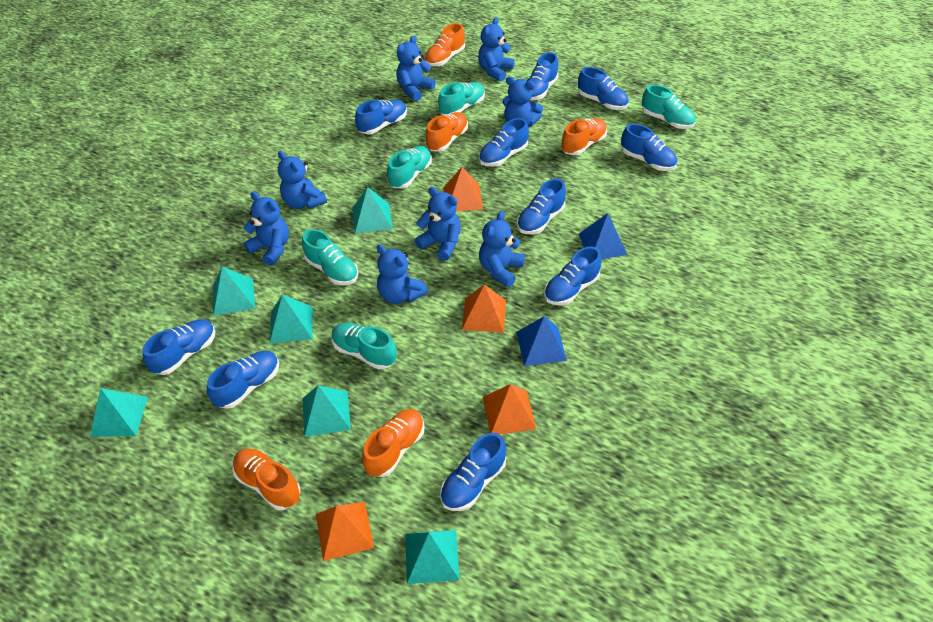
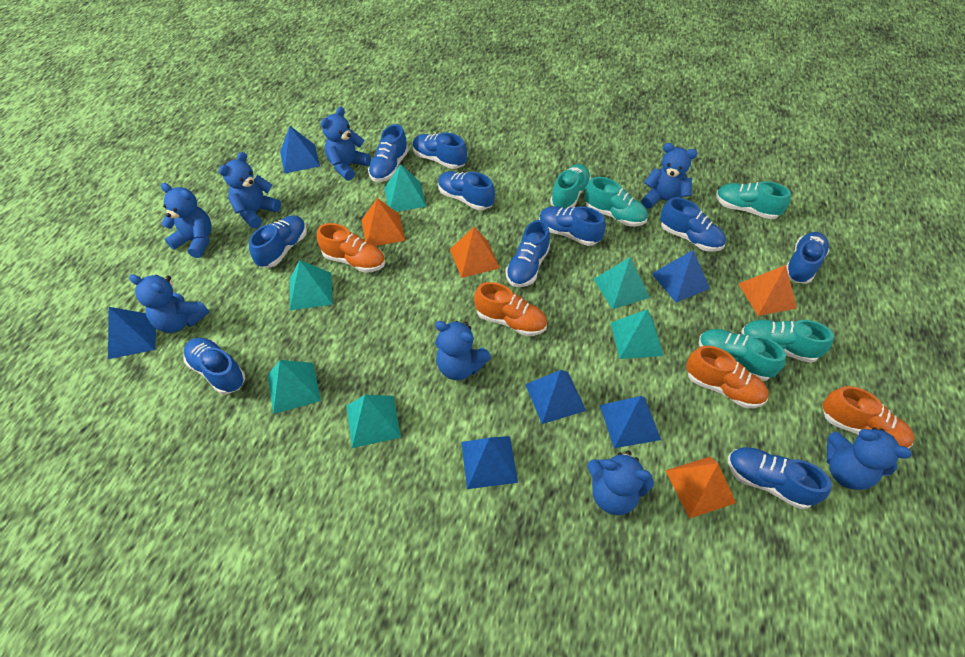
blue pyramid: [516,316,567,366] [579,213,627,259] = 2 -> [108,307,156,359] [280,126,320,174] [461,436,518,489] [525,370,586,424] [600,396,661,448] [652,250,710,303] = 6
orange shoe: [232,449,301,510] [362,409,425,477] [424,23,465,66] [426,112,468,152] [561,118,607,155] = 5 -> [316,223,385,273] [474,282,547,336] [686,346,769,408] [822,386,915,449] = 4

